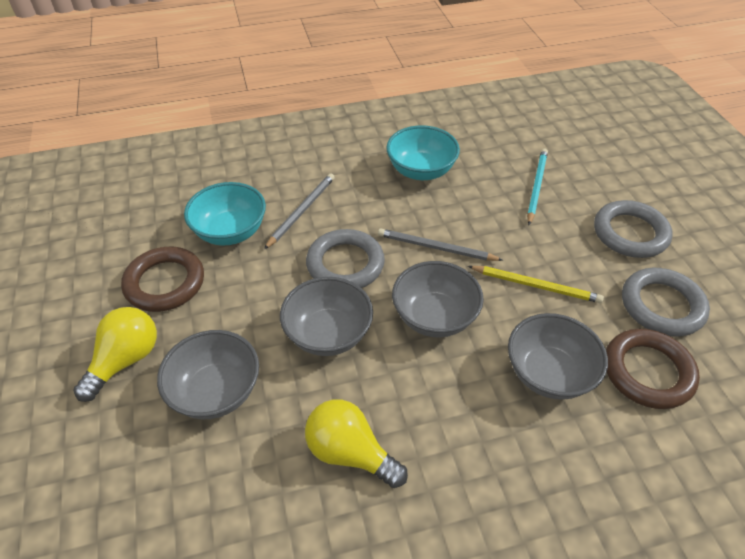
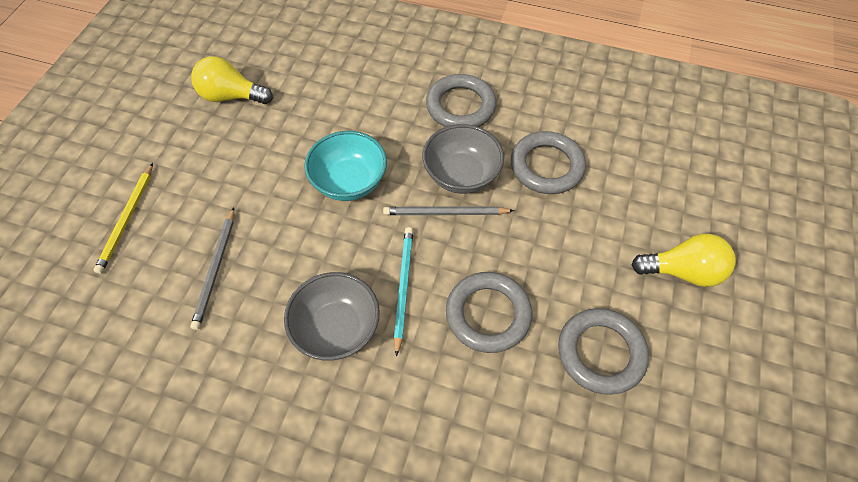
brown ring: [121,247,204,312] [606,329,700,409] = 2 -> none = 0
grey bowl: [157,330,259,419] [280,277,373,356] [392,261,484,337] [508,313,608,400] = 4 -> [284,272,380,361] [422,124,504,194] = 2
grey ring: [306,229,385,288] [594,200,673,258] [622,268,710,337] = 3 -> [426,74,496,127] [446,272,533,353] [511,131,586,194] [558,308,649,395] = 4
turquoise bowl: [184,182,266,246] [386,125,460,180] = 2 -> [304,131,387,201] = 1

